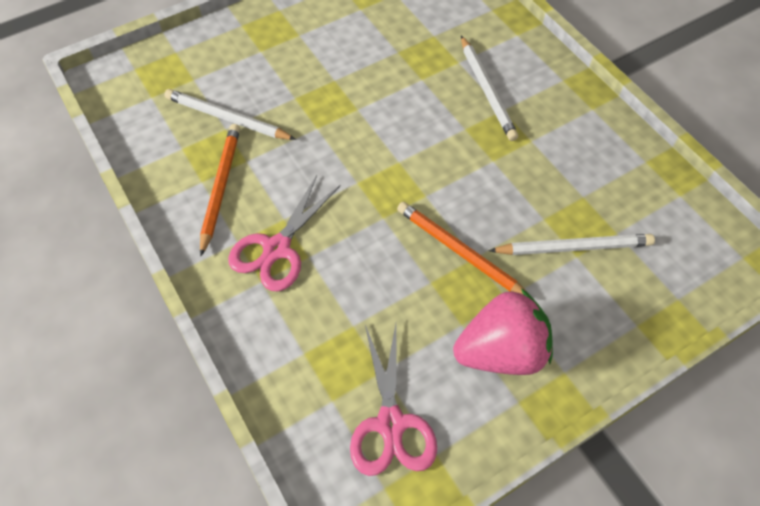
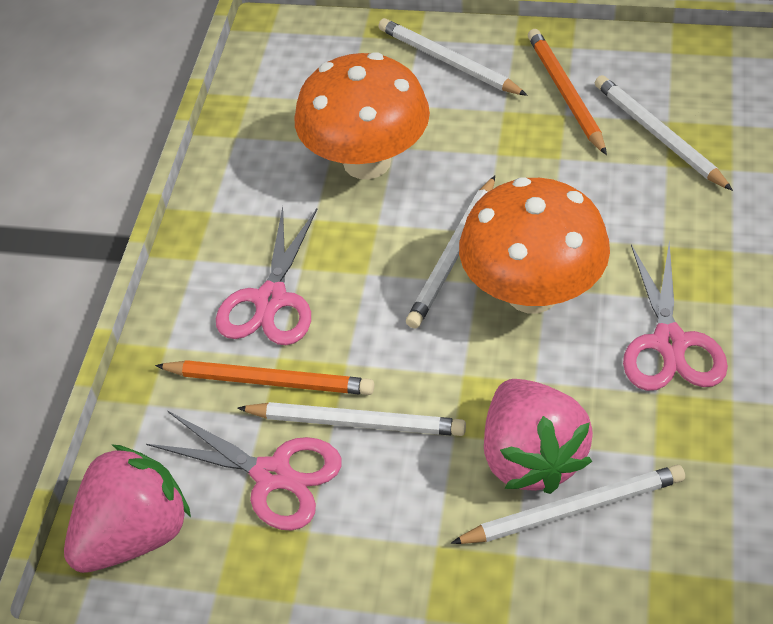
orange mushroom: none = 0 -> [294,52,430,179] [459,177,610,313] = 2
pink scissors: [228,175,341,291] [350,324,437,476] = 2 -> [146,411,342,531] [216,206,317,345] [623,241,728,391] = 3
pink strawberry: [453,288,553,375] = 1 -> [64,444,191,573] [484,379,593,494] = 2
white pencil: [164,89,296,140] [461,36,518,141] [488,234,655,255] = 3 -> [237,402,466,436] [378,18,527,96] [406,176,495,329] [451,465,685,544] [595,75,733,191] = 5

